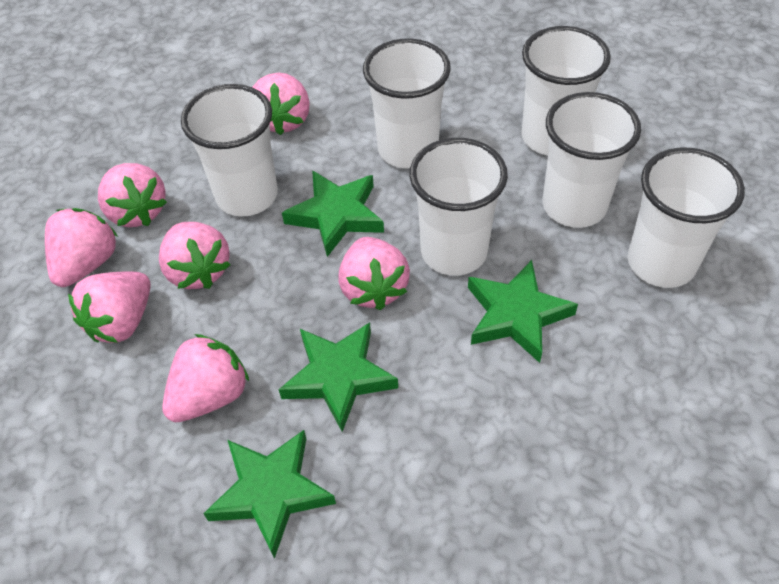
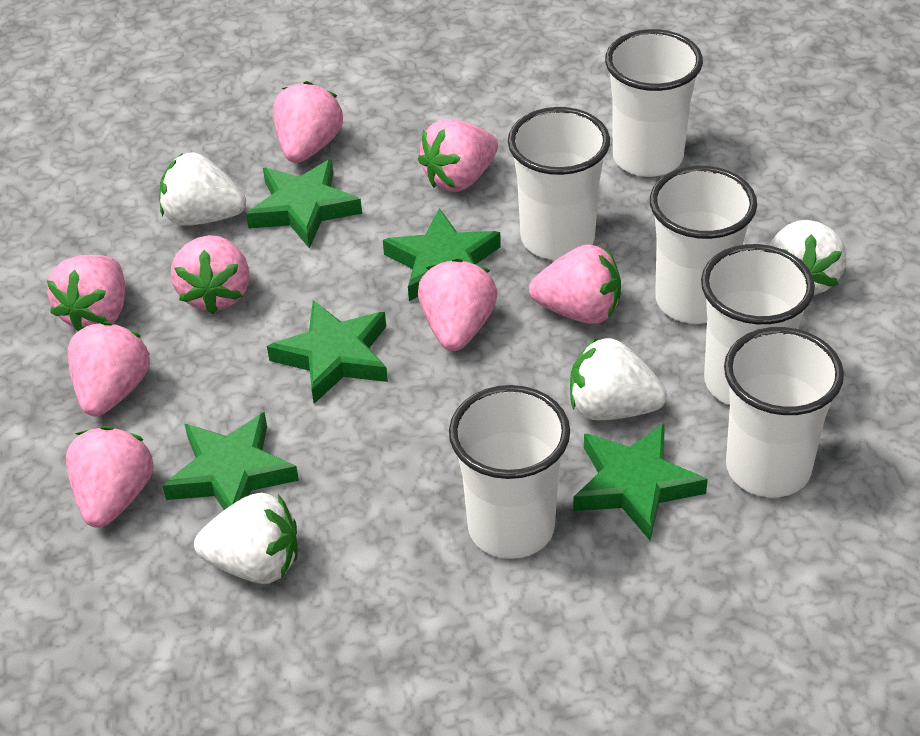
green star: [203,430,336,559] [278,322,398,432] [282,170,384,257] [468,260,578,363] = 4 -> [163,412,299,510] [246,159,362,249] [267,300,388,404] [383,208,501,301] [573,423,708,540] = 5
pink strawberry: [45,208,118,287] [68,272,151,343] [98,163,167,227] [159,222,230,289] [162,334,249,422] [253,73,310,135] [338,237,410,310] = 7 -> [47,255,125,331] [66,426,154,528] [68,321,150,416] [171,235,249,314] [273,81,343,163] [418,119,498,192] [418,258,498,351] [529,245,621,324] = 8
white strawberry: none = 0 -> [159,152,246,226] [194,493,298,584] [570,338,667,420] [769,220,847,295] = 4

